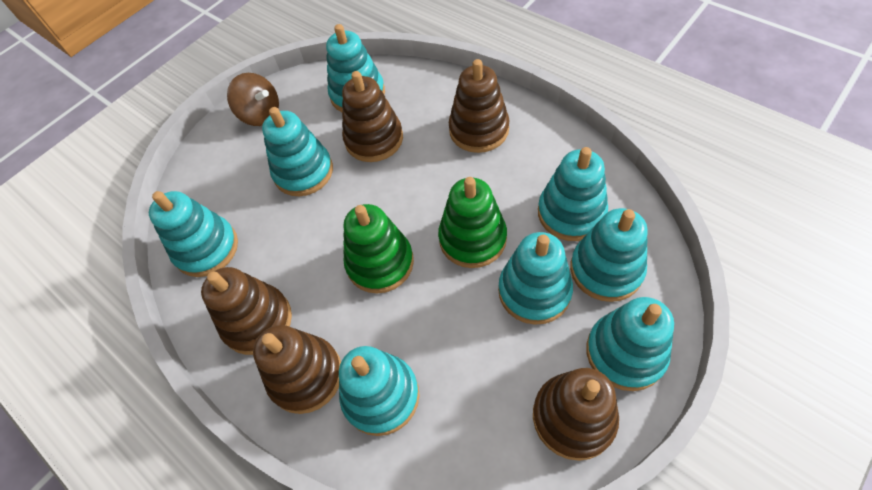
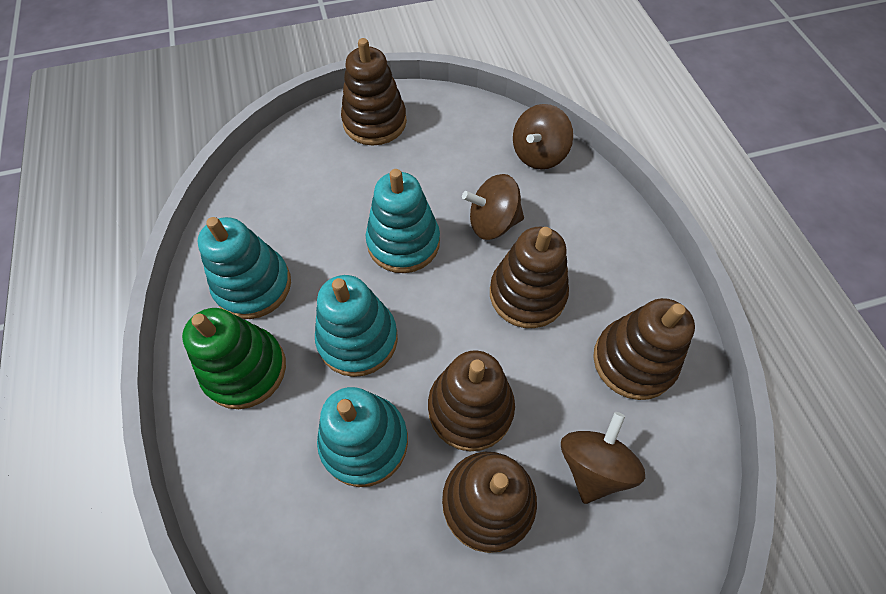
brown spinning top: [227,73,279,126] = 1 -> [462,174,524,240] [513,104,573,170] [561,412,645,504] = 3
green stacking toy: [343,204,414,293] [438,177,507,268] = 2 -> [182,308,286,409] = 1
turquoise stacking toy: [149,191,238,277] [262,107,333,196] [326,24,385,112] [339,346,419,436] [498,232,573,325] [538,147,608,241] [570,208,648,302] [586,297,674,391] = 8 -> [197,217,291,319] [315,275,398,377] [317,387,408,487] [366,169,440,273] = 4

